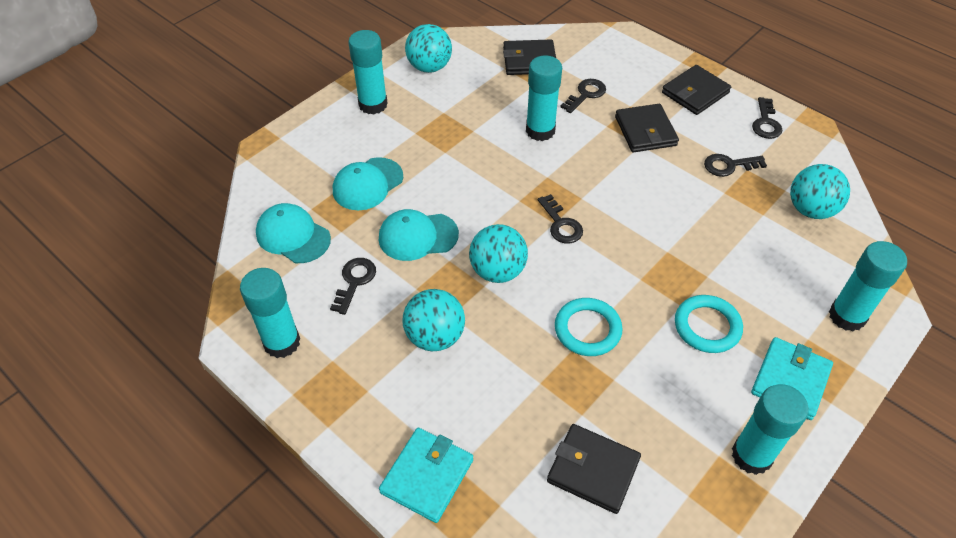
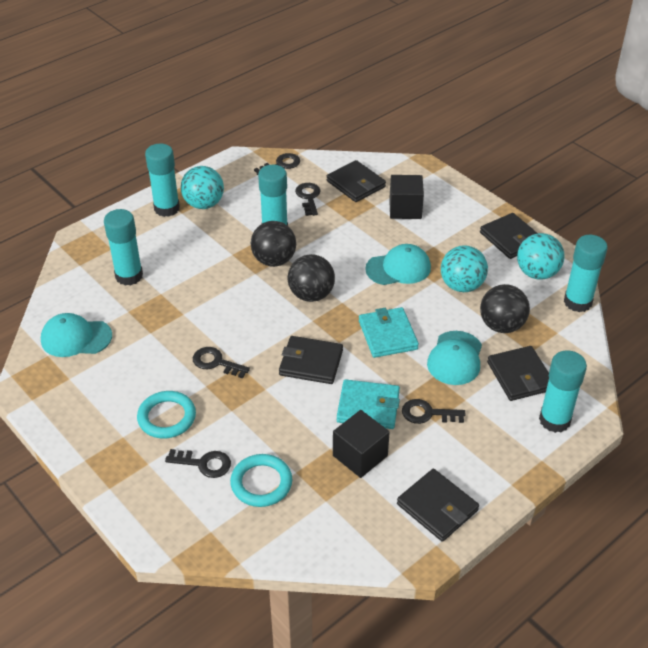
black ball: none = 0 -> [250,221,296,267] [288,254,335,302] [480,284,530,333] = 3
black cube: none = 0 -> [333,410,390,478] [389,175,424,219] = 2
black wallet: [503,39,556,75] [547,424,641,514] [615,104,679,153] [662,65,731,115] = 4 -> [279,336,343,384] [327,160,386,202] [397,469,479,542] [480,213,538,259] [487,346,549,401] = 5
turquoise ball: [403,289,465,351] [405,24,452,73] [469,224,528,283] [790,164,850,219] = 4 -> [181,166,224,209] [441,245,488,292] [517,233,564,280] = 3

